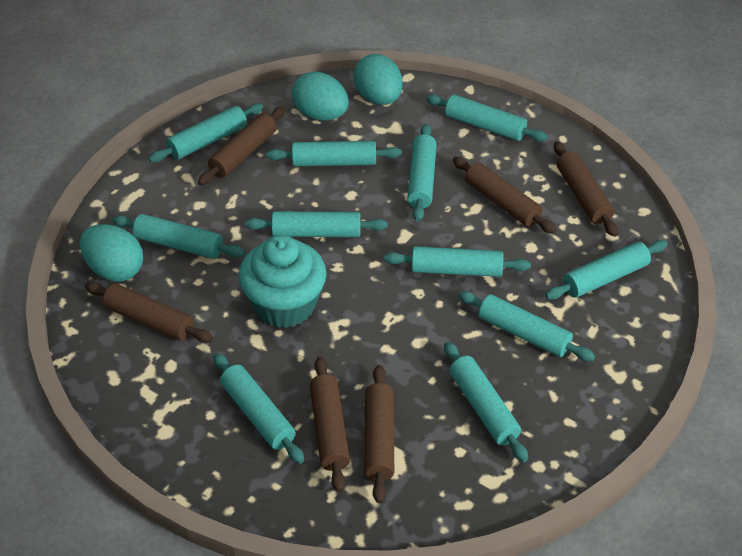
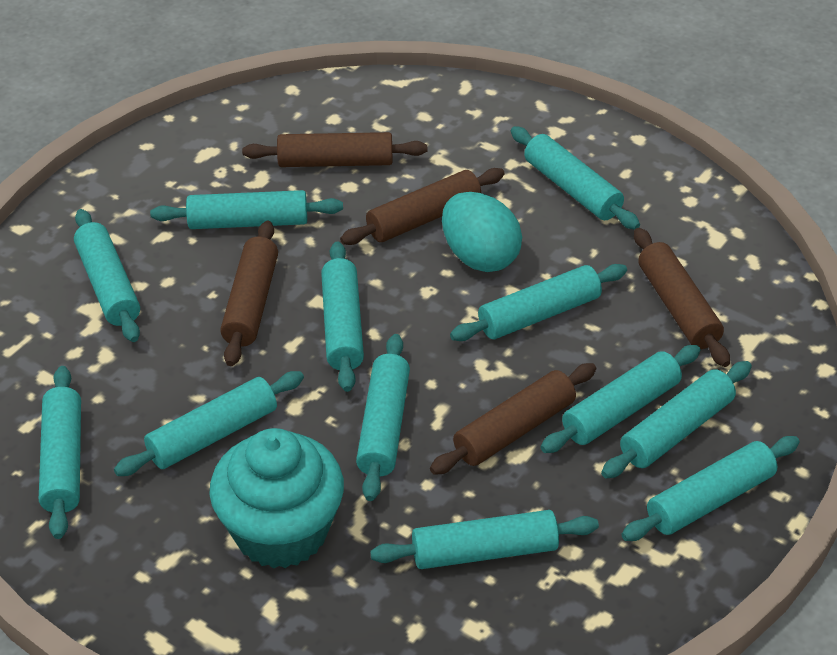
brown rolling pin: [85,282,213,343] [198,107,285,186] [310,357,350,492] [365,365,394,503] [453,157,557,234] [554,141,618,237] = 6 -> [220,221,278,366] [242,132,427,167] [340,168,505,245] [430,363,596,475] [634,228,730,367] = 5
turquoise egg: [80,224,143,282] [292,71,349,121] [354,54,403,105] = 3 -> [442,192,522,272] = 1
turquoise rolling pin: [112,214,245,259] [148,103,263,163] [213,353,304,464] [245,211,388,237] [266,141,402,166] [384,246,531,277] [407,124,437,222] [426,94,548,141] [444,342,528,462] [458,291,595,361] [545,240,667,300] = 11 -> [39,366,81,539] [74,209,140,342] [114,371,304,476] [150,190,343,229] [321,241,364,392] [356,334,410,501] [370,510,599,569] [450,264,627,341] [511,126,640,230] [541,345,700,453] [601,361,752,478] [622,436,800,541] = 12

